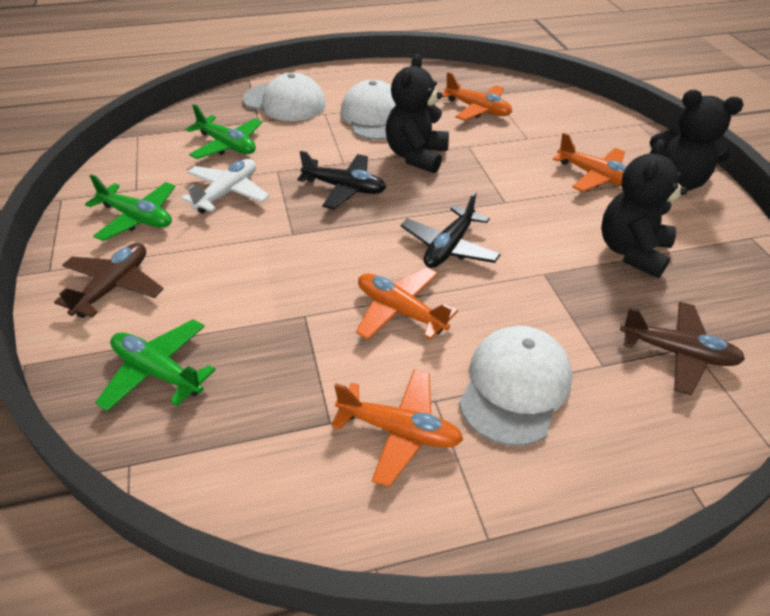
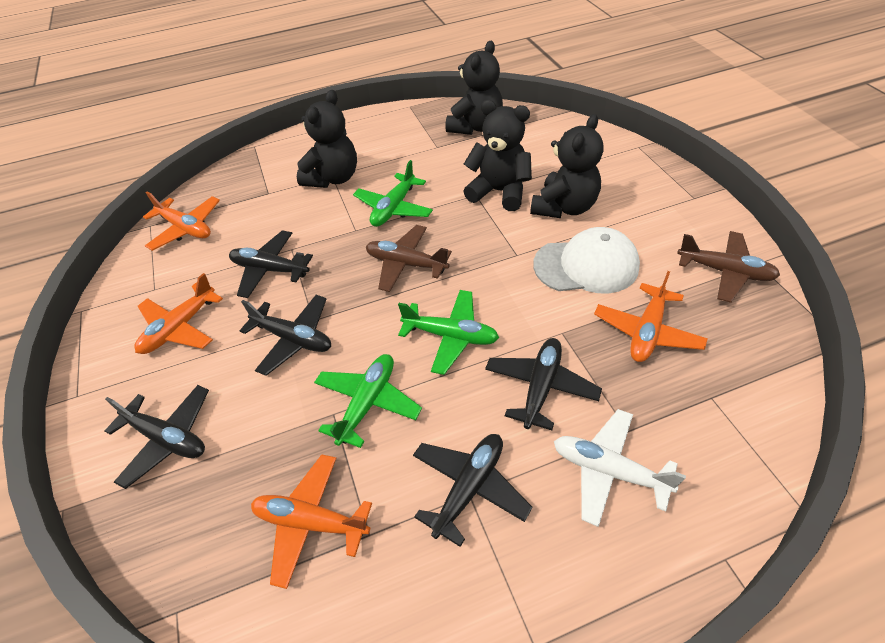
black plane: [297,151,386,209] [401,192,501,268] = 2 -> [104,385,209,489] [229,230,313,298] [240,295,331,376] [413,434,533,547] [485,338,602,430] = 5
black teddy bear: [386,54,449,174] [601,139,688,278] [650,90,744,191] = 3 -> [297,90,357,188] [445,41,503,135] [463,100,532,211] [530,114,604,218] = 4
white cap: [243,72,326,121] [341,80,396,140] [459,326,573,446] = 3 -> [533,227,640,294] = 1

